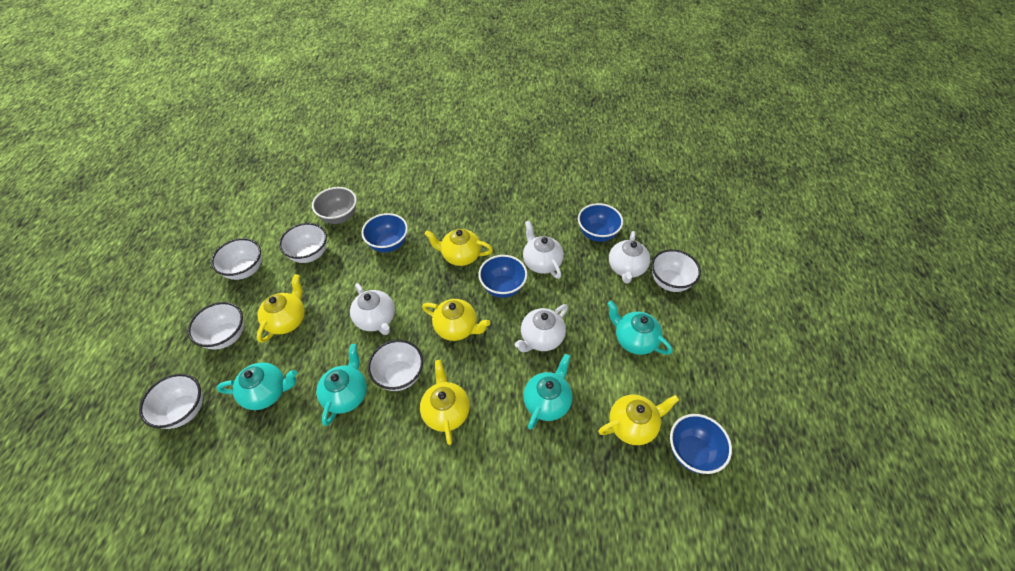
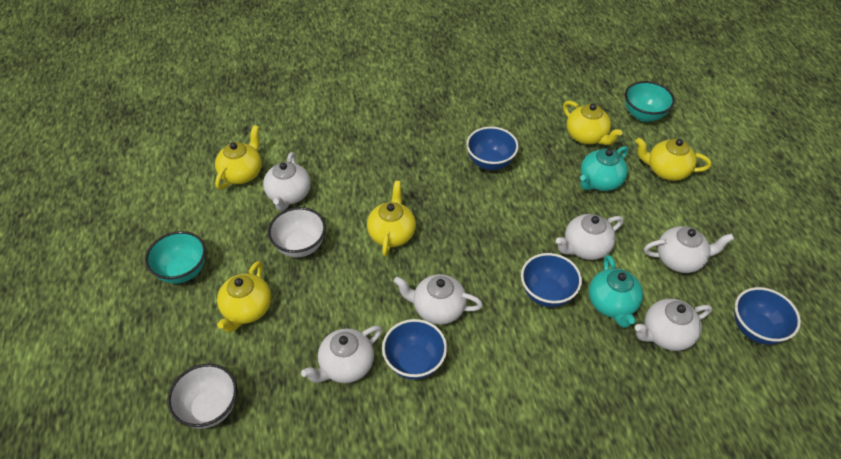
grey bowl: [312,187,357,224] = 1 -> none = 0
turquoise bowl: none = 0 -> [145,231,206,284] [625,81,675,122] = 2
turquoise teapot: [216,362,297,410] [316,344,367,426] [523,354,573,430] [607,301,672,355] = 4 -> [580,146,628,191] [589,255,643,328] = 2
white bowl: [139,374,203,429] [188,302,244,350] [211,238,262,280] [279,223,327,263] [368,340,423,391] [651,249,701,292] = 6 -> [168,364,237,429] [268,207,326,258] = 2
white teapot: [350,283,395,335] [515,304,568,352] [523,220,564,279] [609,231,650,284] = 4 -> [263,152,311,211] [301,325,382,383] [394,274,483,325] [556,214,623,260] [635,299,712,351] [644,226,734,273] = 6

